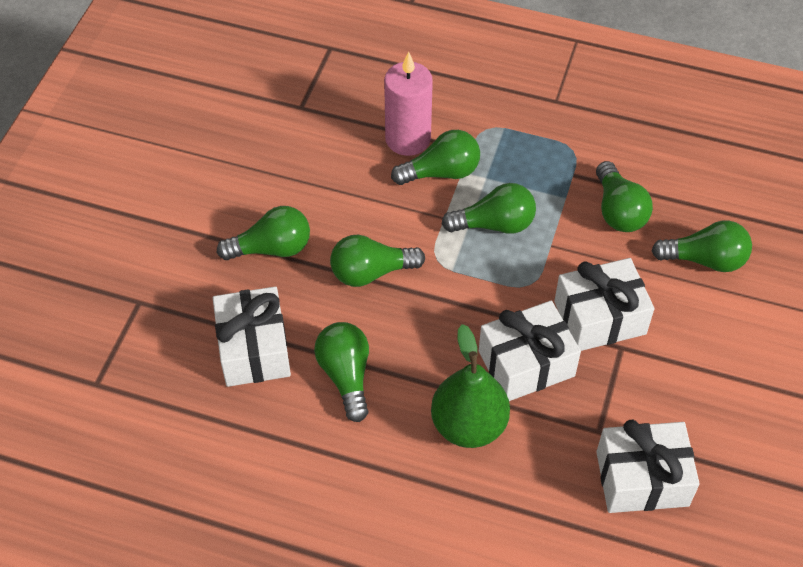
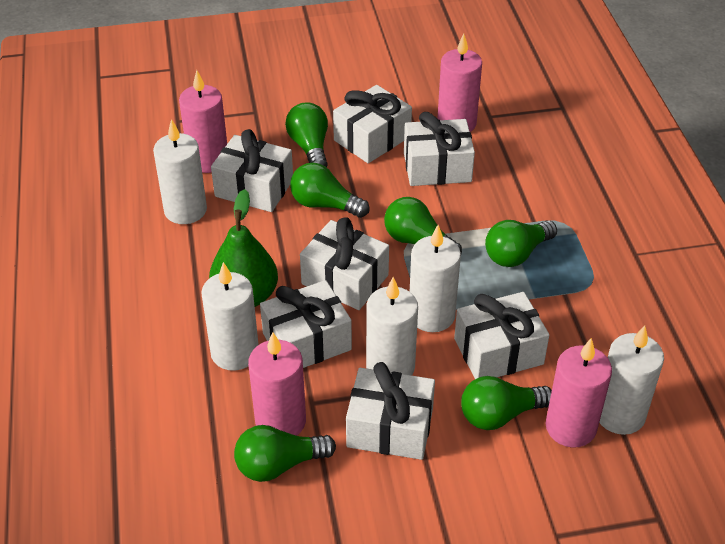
green light bulb: [217,206,310,260] [314,322,369,422] [330,235,425,287] [391,130,480,185] [442,183,536,234] [596,161,653,232] [651,220,752,272] = 7 -> [234,425,336,482] [285,103,328,167] [290,163,369,218] [384,197,462,253] [461,376,552,430] [485,220,557,267] = 6
pink candle: [384,52,433,156] = 1 -> [179,70,227,173] [248,332,306,436] [437,34,482,132] [546,338,612,448] = 4
white candle: none = 0 -> [153,119,207,224] [201,262,259,371] [366,277,418,376] [410,225,461,332] [599,325,664,435] = 5
white gift: [213,287,291,387] [479,301,581,401] [554,258,654,351] [596,420,700,513] = 4 -> [211,129,293,212] [260,280,352,368] [300,217,389,310] [333,85,412,163] [346,362,435,460] [404,112,475,186] [454,292,549,379] = 7

